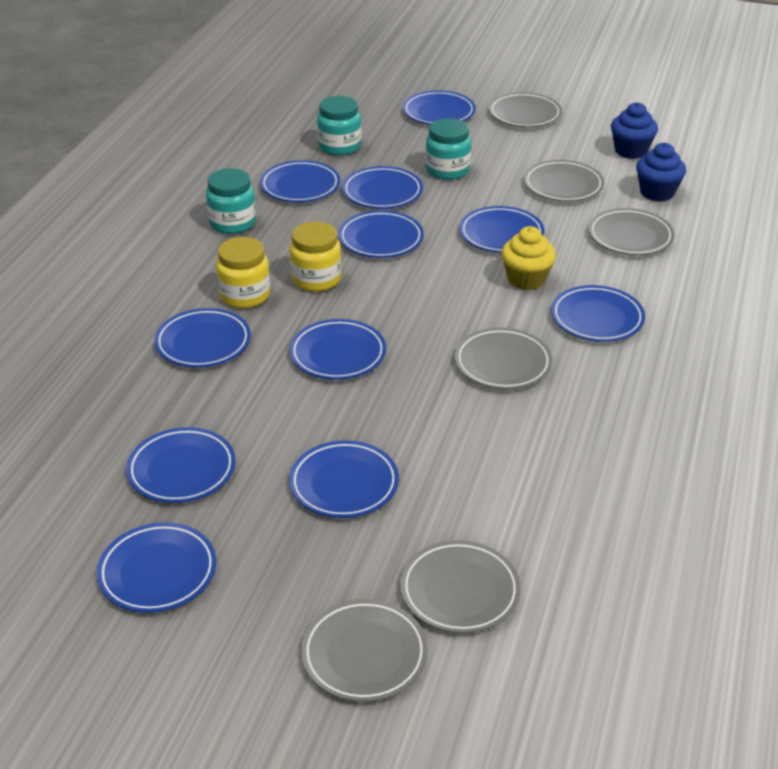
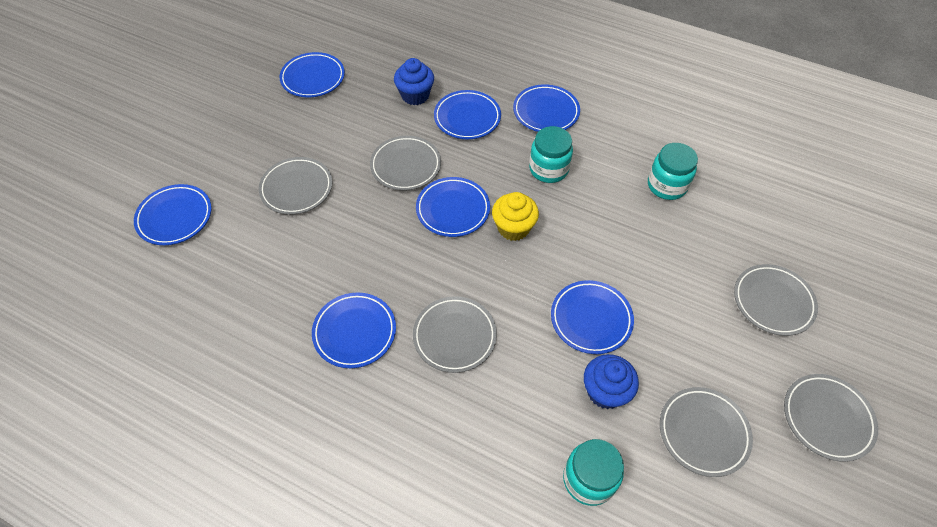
blue plate: [97,522,216,613] [126,427,236,503] [154,308,251,368] [260,160,340,202] [289,440,399,518] [290,319,386,380] [338,210,424,258] [342,166,423,209] [403,91,476,125] [459,206,545,253] [551,285,645,342] = 11 -> [134,184,212,245] [279,52,345,98] [312,292,396,368] [416,177,490,237] [434,90,501,139] [513,84,580,132] [551,280,634,354] = 7
yellow jar: [216,237,270,308] [289,221,342,292] = 2 -> none = 0

